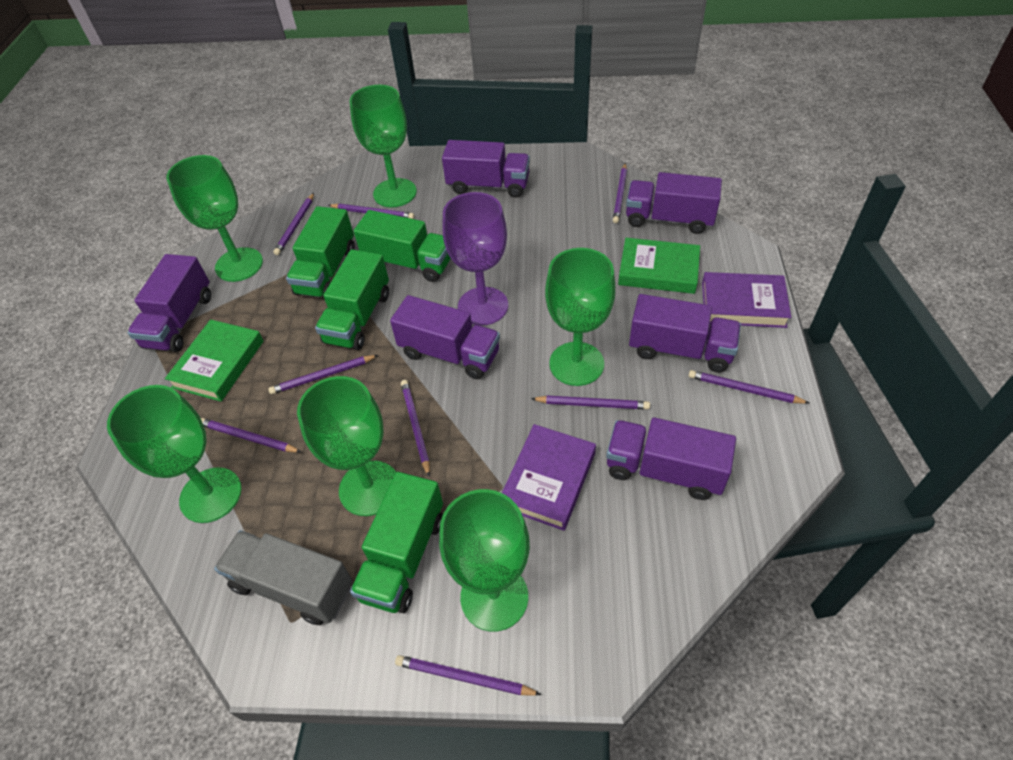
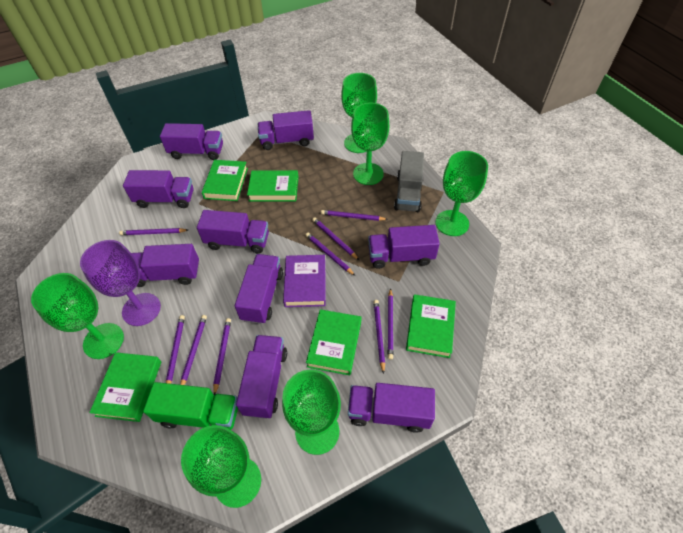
green book: [165,319,264,402] [618,238,700,294] = 2 -> [89,352,161,422] [202,160,248,201] [247,170,299,201] [306,309,361,375] [406,294,456,358] = 5
green truck: [286,206,355,298] [315,249,389,350] [350,472,443,613] [354,210,451,282] = 4 -> [143,382,238,430] = 1
purple book: [502,424,596,531] [702,272,791,328] = 2 -> [283,255,326,307] = 1
purple truck: [128,254,211,352] [390,295,500,379] [442,140,530,198] [606,418,736,500] [626,172,722,234] [629,294,741,372] = 6 -> [123,170,193,208] [132,244,199,287] [160,123,223,160] [197,210,269,254] [235,254,283,324] [236,335,287,419] [258,110,314,150] [348,383,435,433] [368,225,440,269] = 9

